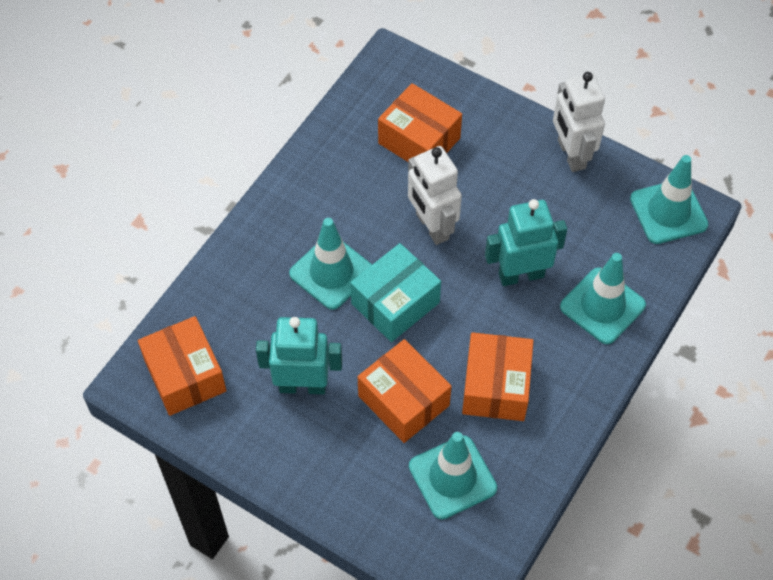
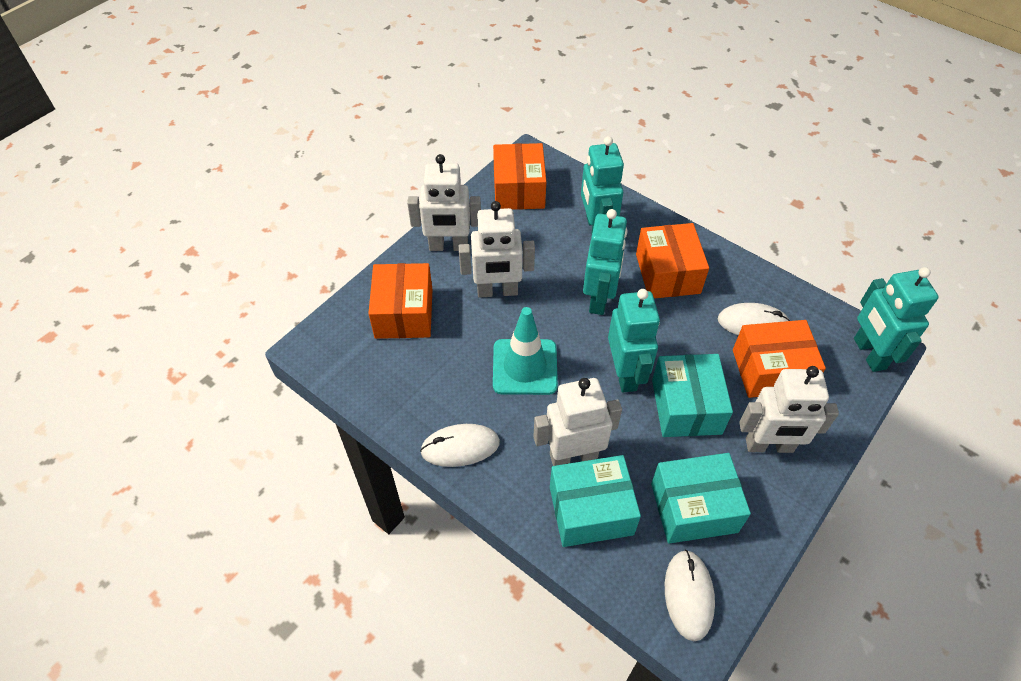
turquoise box: [350,243,441,342] = 1 -> [550,455,641,547] [651,453,751,544] [652,354,733,437] = 3
turquoise robot: [256,317,342,394] [485,199,567,286] = 2 -> [581,136,624,234] [583,209,628,315] [608,289,660,392] [854,267,938,372] = 4
turquoise traffic cone: [289,218,372,310] [409,432,497,520] [560,253,646,344] [630,155,708,244] = 4 -> [493,307,558,395] = 1
white mouse: none = 0 -> [420,424,500,467] [665,550,715,641] [718,303,790,335] = 3
white robot: [408,146,462,245] [553,72,605,172] = 2 -> [407,154,481,251] [459,201,535,298] [533,378,622,466] [739,366,839,453] = 4

